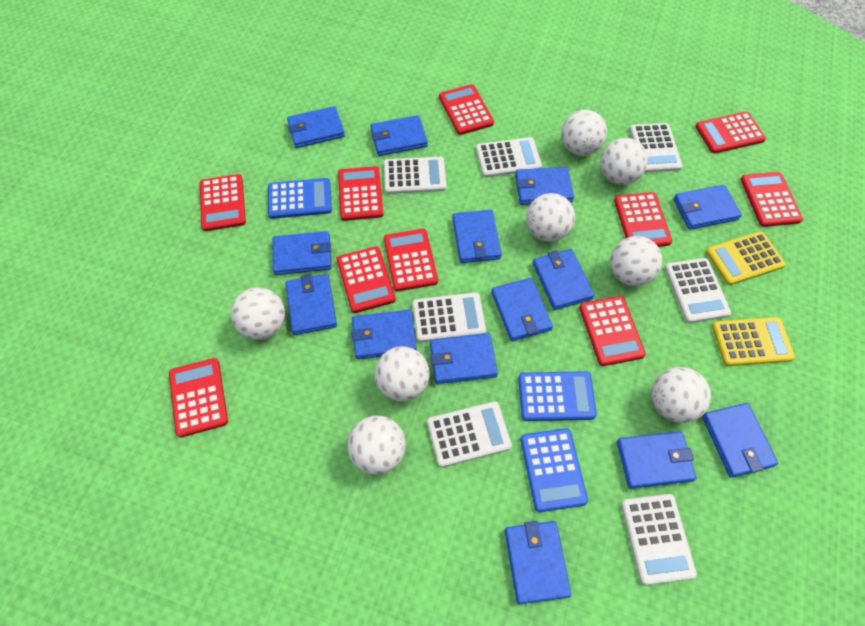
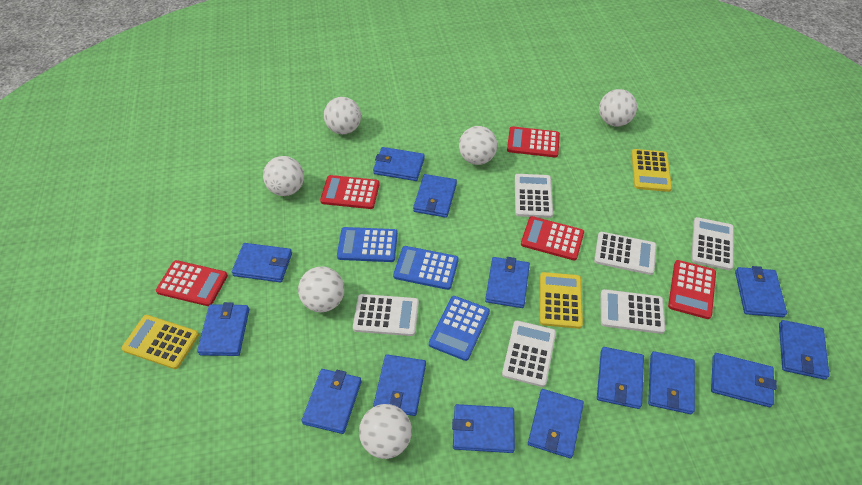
red calculator: [169,358,228,438] [200,174,246,231] [337,246,396,313] [338,166,383,221] [384,229,438,291] [439,84,494,135] [579,296,646,366] [614,192,672,247] [695,112,766,154] [740,172,803,227] = 10 -> [156,260,228,306] [320,175,380,209] [507,126,560,157] [521,216,584,261] [668,260,716,319] = 5
white ball: [231,288,285,340] [347,416,406,475] [375,346,430,402] [526,193,575,242] [561,110,607,156] [600,138,648,185] [610,236,662,286] [651,367,711,423] = 8 -> [263,156,304,196] [298,267,344,312] [324,97,361,134] [359,404,412,459] [459,126,497,165] [599,89,637,126] = 6
white calculator: [384,157,446,194] [412,293,486,342] [427,401,512,467] [476,137,542,177] [621,494,697,585] [630,123,683,173] [665,258,731,323] = 7 -> [353,294,419,336] [502,321,556,387] [515,174,553,218] [594,232,656,275] [601,289,665,334] [691,217,734,270] = 6
yellow calculator: [706,231,786,285] [712,317,795,366] = 2 -> [121,315,199,369] [540,272,583,329] [631,149,672,192] = 3

